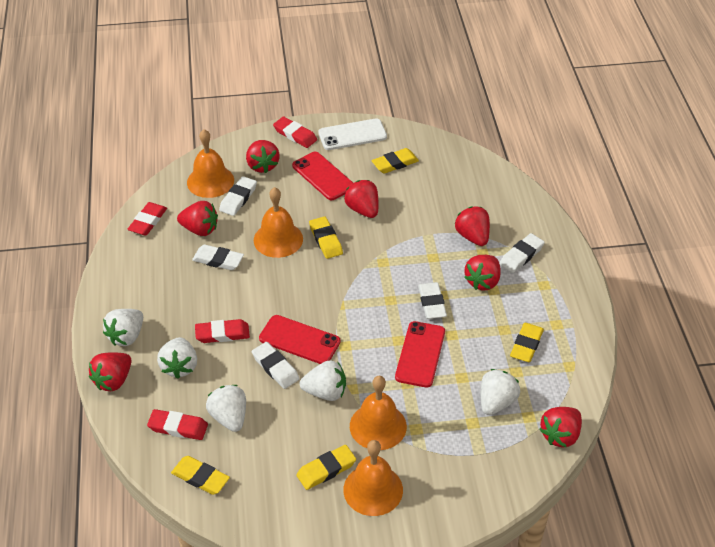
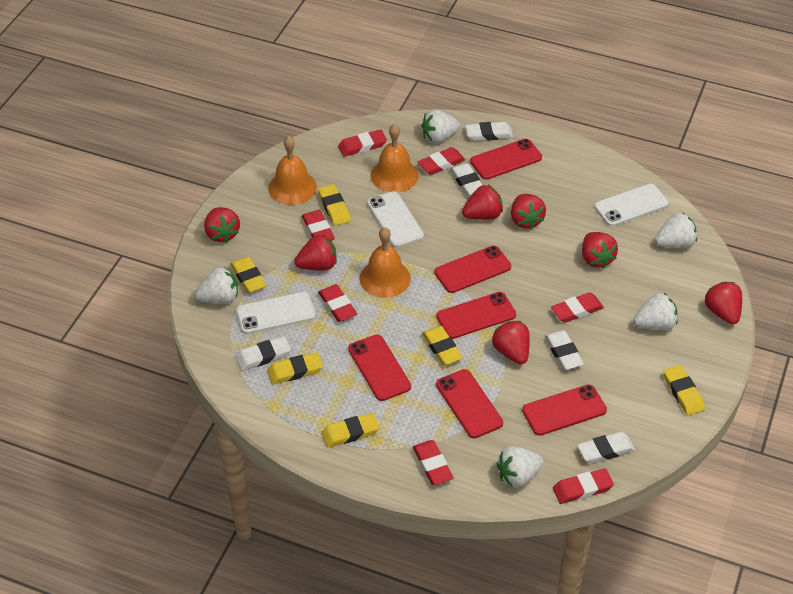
orange bell: [187,129,234,198] [254,187,303,258] [343,440,403,516] [350,376,407,450] = 4 -> [268,136,317,205] [359,227,411,298] [370,124,419,192] = 3
red eraser: [127,202,167,236] [147,409,208,440] [195,319,250,343] [273,117,317,148] = 4 -> [302,210,335,241] [318,284,357,322] [338,129,387,157] [413,440,454,485] [418,147,465,175] [551,292,604,323] [553,468,614,504] = 7
red phone: [259,315,340,364] [292,152,353,200] [395,321,445,388] = 3 -> [348,334,411,401] [434,246,511,293] [436,292,516,339] [436,369,503,438] [470,139,542,180] [522,384,607,436] = 6
white phone: [318,118,387,150] = 1 -> [236,292,315,334] [367,191,424,247] [594,184,669,226] = 3
yellow eraser: [171,456,230,495] [296,445,356,490] [309,216,343,259] [372,148,419,174] [510,323,544,362] = 5 -> [231,257,267,293] [267,352,323,384] [318,184,351,226] [321,413,380,448] [422,326,463,365] [663,365,705,416] = 6

